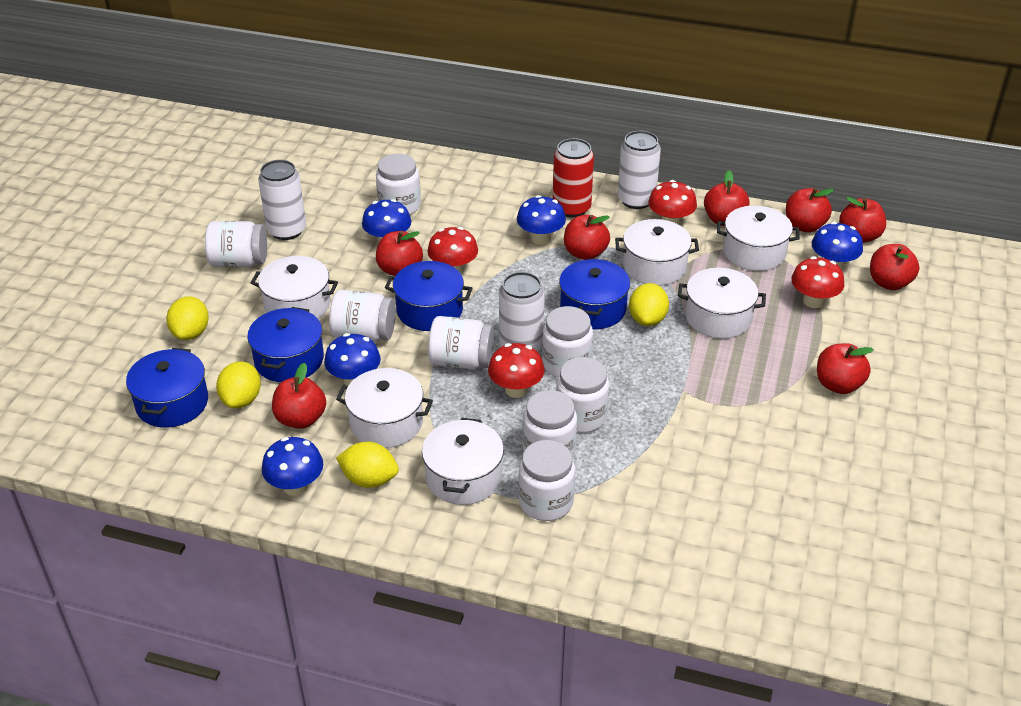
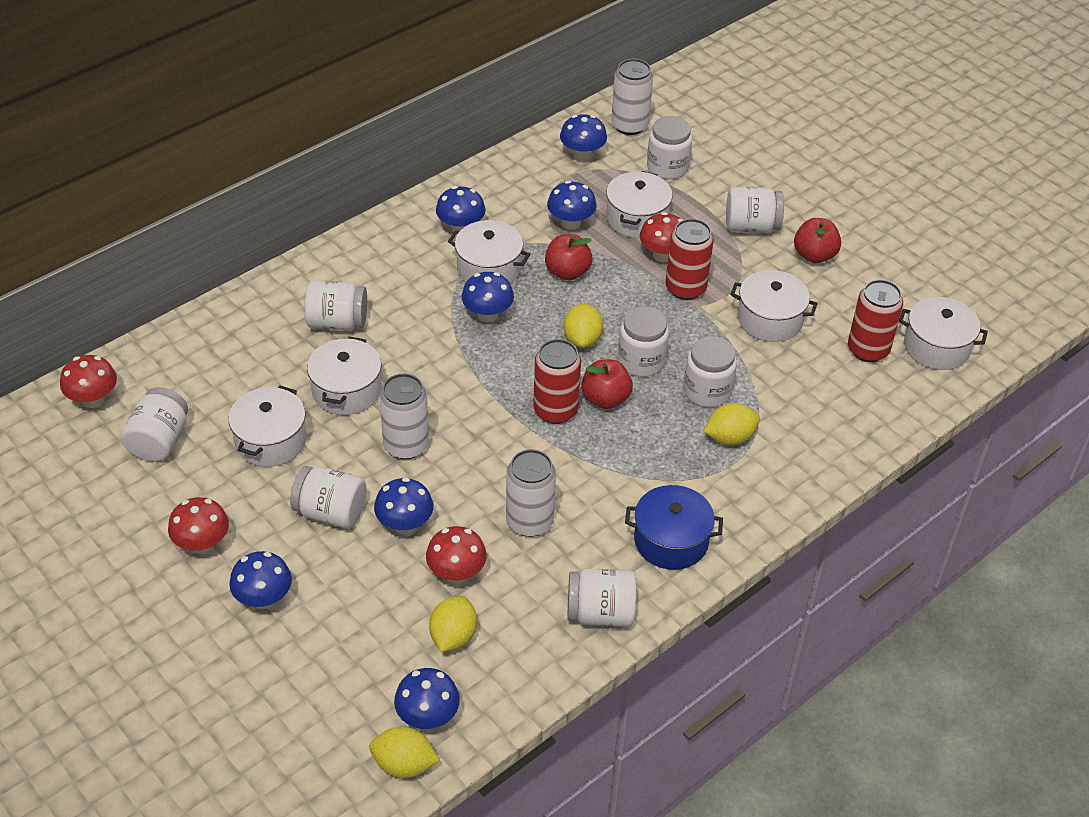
blue mushroom: [262,437,323,496] [324,333,381,386] [362,199,411,243] [517,195,566,245] [812,222,863,270] = 5 -> [229,551,292,609] [374,477,433,534] [394,668,460,729] [436,186,486,235] [462,272,514,322] [547,181,597,230] [560,114,607,161] = 7
blue pot: [126,348,208,428] [247,307,324,382] [385,261,472,331] [559,259,630,329] = 4 -> [625,485,723,570] = 1
red apple: [272,363,326,429] [376,231,423,276] [564,215,610,260] [704,170,749,226] [786,188,834,233] [817,343,874,394] [839,197,886,243] [870,244,920,290] = 8 -> [545,234,592,280] [581,360,633,409] [794,218,841,263] = 3
red can: [553,138,594,217] = 1 -> [533,339,581,424] [666,219,714,300] [848,280,903,362] = 3

